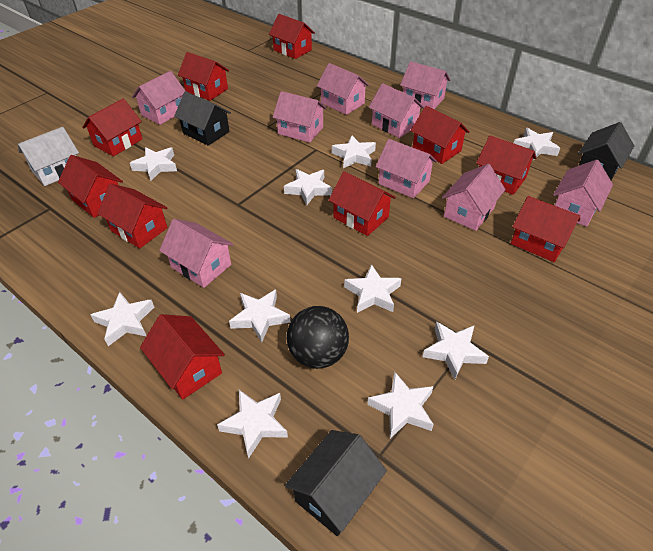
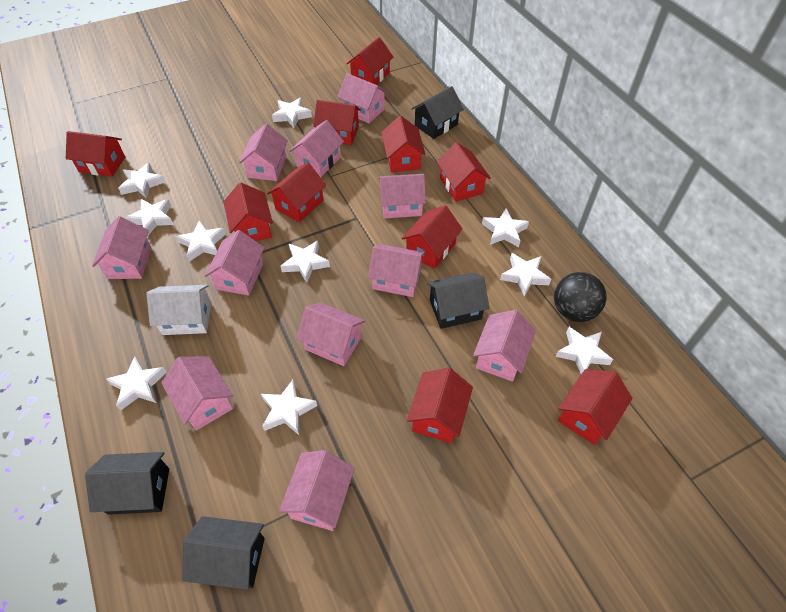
black house: [174,91,231,146] [285,430,387,536] [578,122,634,180] = 3 -> [85,452,169,515] [182,516,265,590] [411,86,464,139] [427,273,489,329] = 4
pink house: [132,71,185,125] [159,219,234,288] [273,91,327,143] [317,63,370,115] [369,83,424,138] [376,139,437,198] [400,61,450,109] [442,164,506,231] [553,160,613,227] = 9 -> [92,216,151,279] [161,356,233,431] [205,230,264,296] [239,124,288,181] [279,450,355,531] [289,120,344,177] [296,302,365,366] [337,73,388,123] [368,244,425,297] [378,174,426,218] [473,310,536,382] = 11

